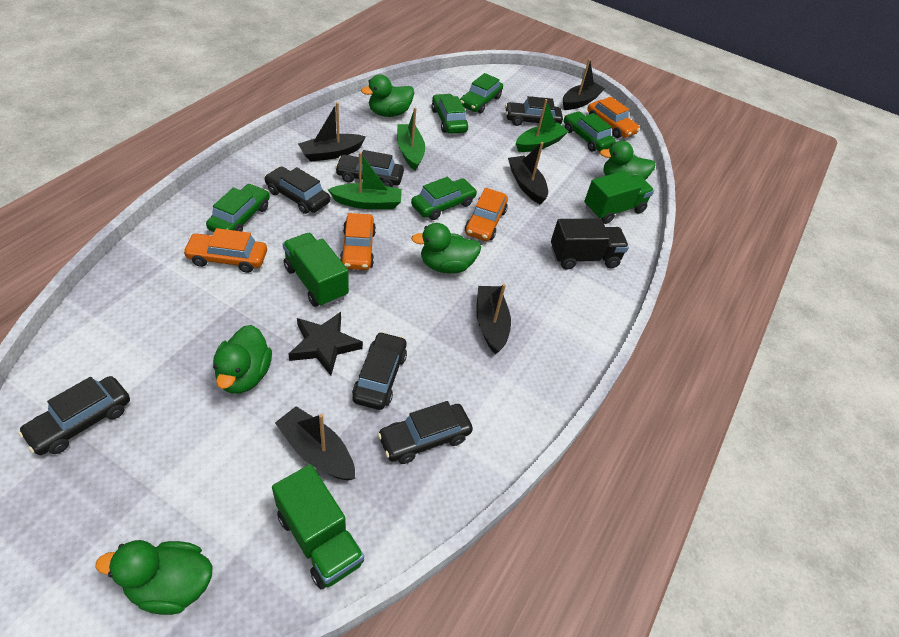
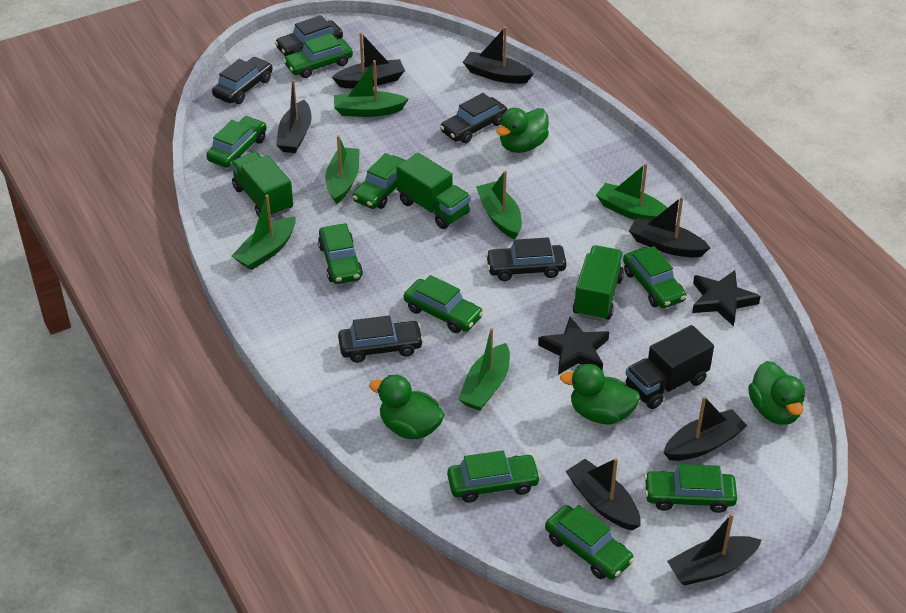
black boat: [275,406,355,480] [298,102,366,162] [476,284,511,354] [508,142,548,204] [563,59,605,110] = 5 -> [276,79,311,153] [332,32,405,88] [463,27,534,84] [566,458,641,531] [629,196,710,257] [664,396,747,461] [667,513,762,586] = 7
black car: [18,376,130,455] [264,166,330,214] [335,150,404,187] [352,332,407,410] [378,401,473,464] [505,96,563,126] = 6 -> [212,57,273,104] [275,15,343,56] [338,316,424,363] [440,93,507,143] [486,237,566,281] = 5
black star: [289,312,363,375] = 1 -> [538,317,609,375] [692,270,761,326] = 2
green boat: [328,152,402,209] [397,108,425,170] [516,99,569,152] = 3 -> [232,195,296,270] [325,135,360,204] [334,60,409,117] [458,328,510,411] [476,171,522,239] [596,163,667,220] = 6
green car: [206,184,270,232] [411,177,477,220] [431,94,468,134] [460,73,503,113] [564,111,616,151] = 5 -> [206,116,267,168] [283,33,353,78] [318,223,363,284] [352,153,405,209] [404,275,484,333] [447,450,541,503] [545,505,634,580] [623,246,686,309] [644,464,737,513] = 9
green duck: [96,540,213,615] [213,325,272,394] [361,75,414,117] [411,223,481,274] [600,141,656,180] = 5 -> [369,375,445,439] [496,108,549,153] [560,364,640,425] [748,361,805,425] = 4
orange car: [183,228,267,273] [340,213,376,270] [465,188,508,241] [587,97,640,138] = 4 -> none = 0

